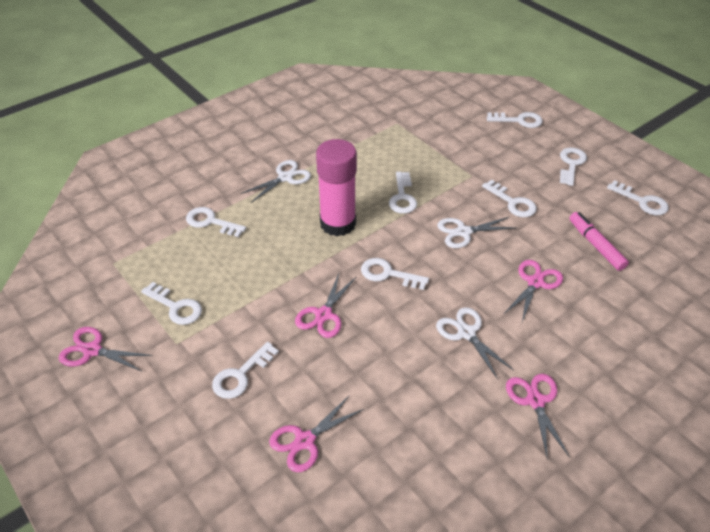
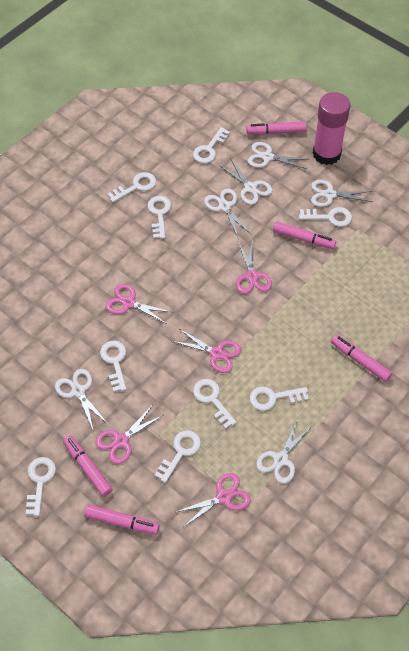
pink marker: [569,212,629,271] = 1 -> [63,435,113,497] [84,504,160,535] [246,121,307,135] [273,221,336,249] [331,335,392,382] = 5
white scissors: [241,160,311,203] [436,307,514,379] [437,217,515,248] = 3 -> [55,369,109,432] [204,188,252,237] [219,158,272,205] [248,142,307,169] [256,419,313,484] [311,180,372,207] = 6

